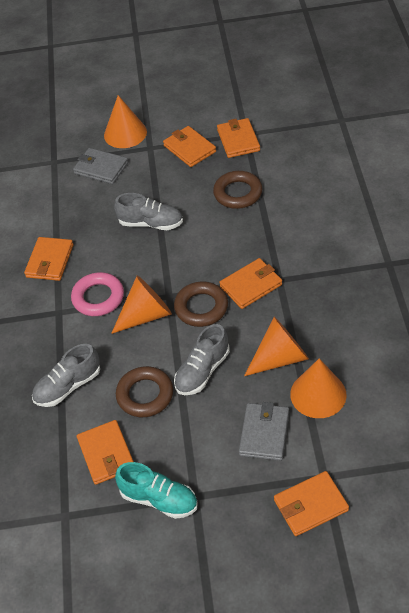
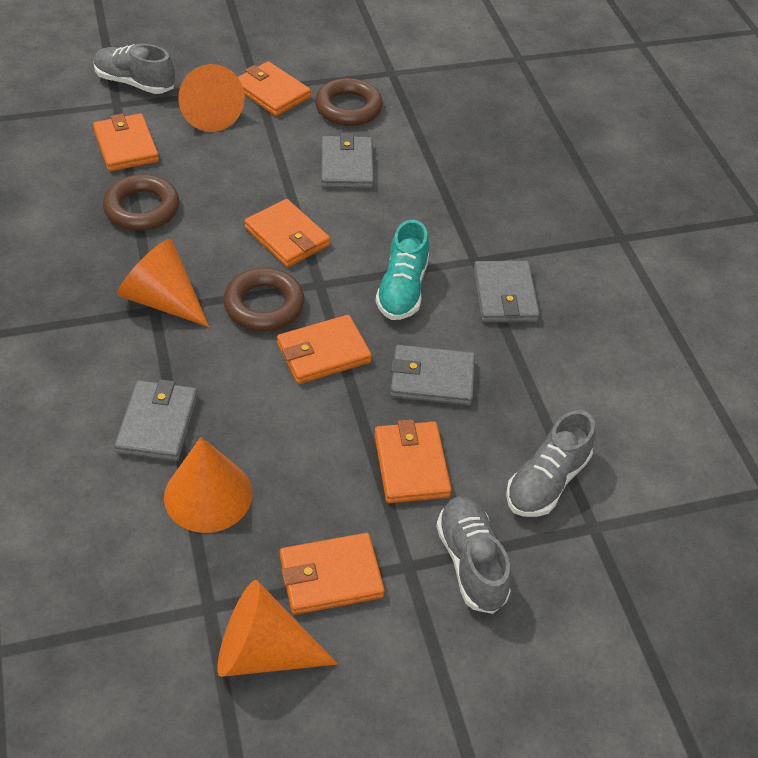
grey wallet: [73,148,128,184] [239,402,289,461] = 2 -> [114,379,198,461] [321,133,374,189] [390,345,475,405] [474,261,540,323] = 4
pink ring: [71,272,124,316] = 1 -> none = 0

